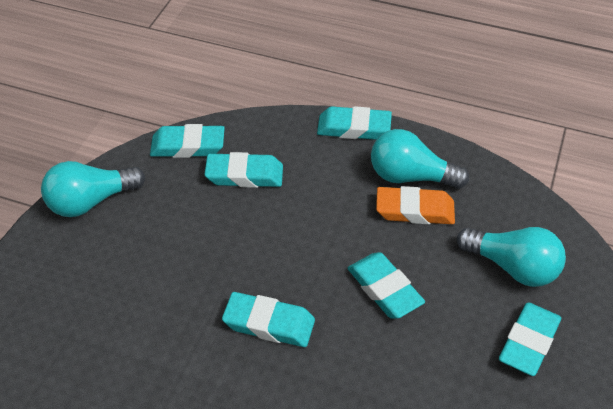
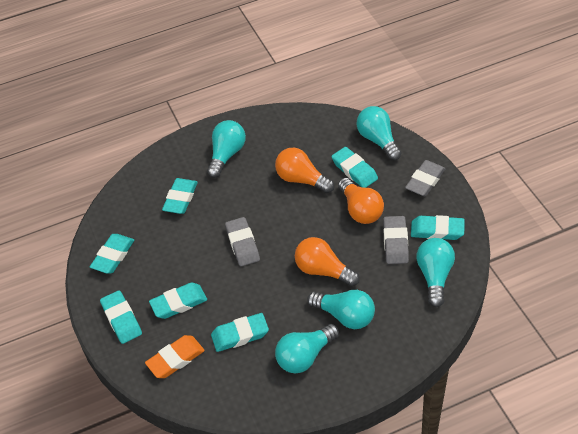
grey eraser: none = 0 -> [225,217,260,266] [383,216,409,264] [405,160,446,196] = 3
orange light bulb: none = 0 -> [275,148,334,193] [295,237,360,286] [338,178,384,224] = 3
turquoise eraser: [150,124,225,158] [204,152,283,188] [222,292,315,347] [317,106,392,140] [347,252,425,319] [499,302,561,376] = 6 -> [90,234,134,274] [100,290,142,344] [149,282,207,319] [162,178,198,214] [211,313,269,352] [331,147,378,188] [411,215,465,240] = 7
turquoise light bulb: [41,161,145,217] [371,129,469,189] [457,227,566,287] = 3 -> [207,120,246,178] [275,324,339,373] [307,290,375,329] [357,106,402,161] [416,238,455,307] = 5

